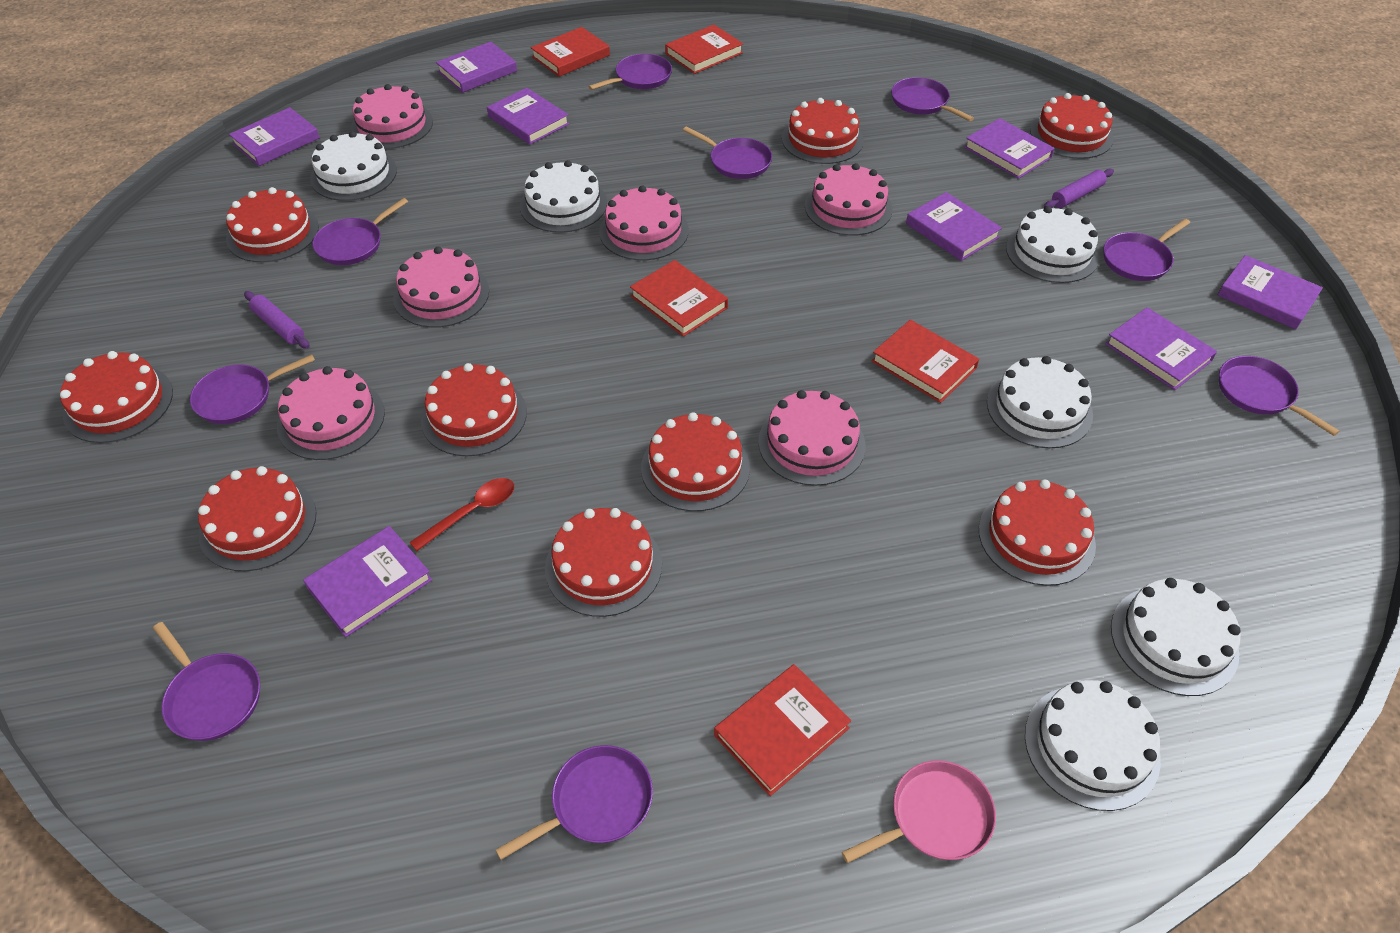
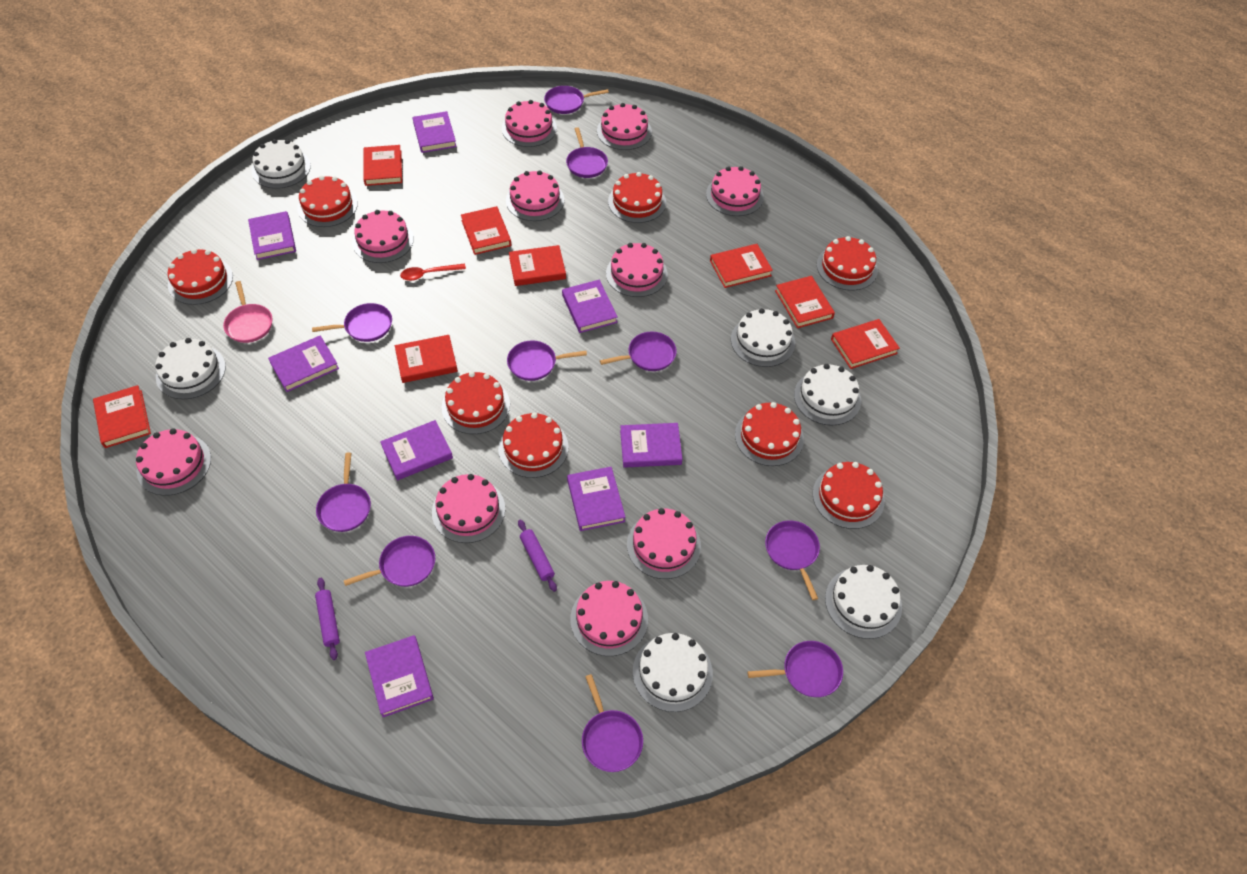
pink cake: [277,366,385,460] [351,84,433,149] [393,247,489,328] [599,186,689,260] [758,390,866,486] [805,163,893,236] = 6 -> [136,429,211,496] [352,210,414,263] [432,474,505,543] [502,100,557,147] [506,170,564,221] [570,581,648,656] [597,103,652,150] [606,243,668,297] [627,508,701,579] [706,166,764,216] = 10
purple pan: [153,622,260,741] [190,354,315,424] [312,198,408,265] [496,745,653,860] [588,54,672,90] [683,126,772,179] [891,77,974,121] [1103,219,1190,281] [1219,356,1340,436] = 9 -> [312,303,392,342] [316,453,371,532] [344,536,435,587] [507,341,587,381] [544,86,609,114] [566,127,608,178] [582,674,643,772] [600,332,677,371] [747,641,843,697] [765,520,820,600] = 10
red book: [531,27,610,77] [630,260,728,337] [665,24,743,74] [714,664,851,796] [871,320,979,403] = 5 -> [93,385,151,448] [363,145,402,186] [395,335,458,383] [461,206,511,255] [509,245,566,286] [710,244,773,288] [775,276,835,328] [831,319,900,369] = 8
red cake: [60,351,173,443] [198,466,316,571] [226,187,319,262] [421,363,527,456] [545,508,662,617] [641,412,750,511] [782,98,864,164] [979,479,1096,586] [1030,93,1114,159] = 9 -> [168,249,233,305] [297,176,358,227] [441,372,510,434] [498,413,568,478] [608,172,666,223] [735,402,804,466] [813,462,885,529] [817,236,878,290] = 8

